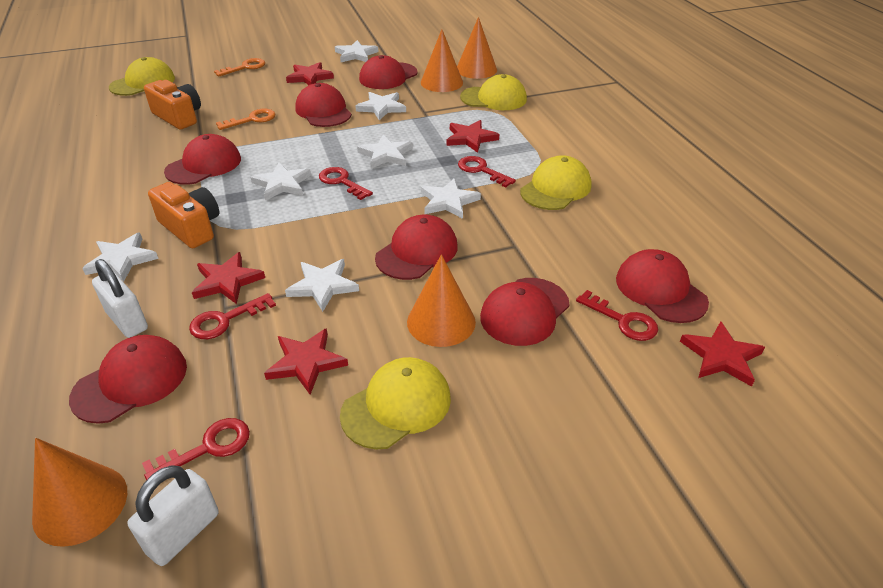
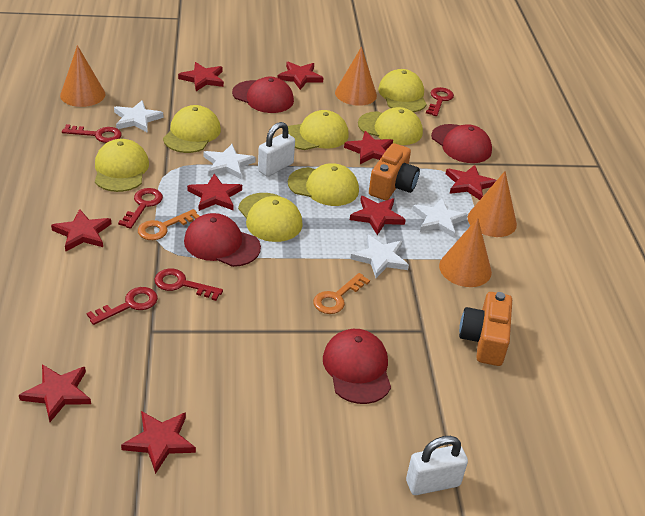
red cap: [69,335,187,424] [164,134,241,185] [295,83,352,127] [359,55,418,89] [375,215,458,280] [480,278,569,346] [616,249,709,323] = 7 -> [184,213,261,267] [232,77,294,113] [323,329,391,404] [431,124,492,163] = 4
red star: [192,252,265,304] [264,328,348,394] [286,62,334,85] [446,120,499,153] [680,321,765,387] = 5 -> [19,364,91,422] [51,209,111,251] [121,411,196,474] [178,62,224,91] [187,174,242,211] [277,62,324,90] [344,131,393,164] [350,196,406,235] [446,165,497,200] = 9
white star: [82,232,159,282] [251,162,311,201] [285,259,359,312] [335,40,378,62] [355,92,406,120] [357,134,413,169] [421,178,481,219] = 7 -> [114,100,164,133] [203,144,256,179] [351,235,409,278] [413,198,468,238] = 4
yellow cap: [109,57,175,96] [340,357,451,449] [460,74,527,110] [520,155,591,210] = 4 -> [95,139,149,192] [163,105,221,153] [238,193,303,242] [288,110,349,150] [288,163,359,206] [358,107,423,145] [378,69,427,112] = 7

